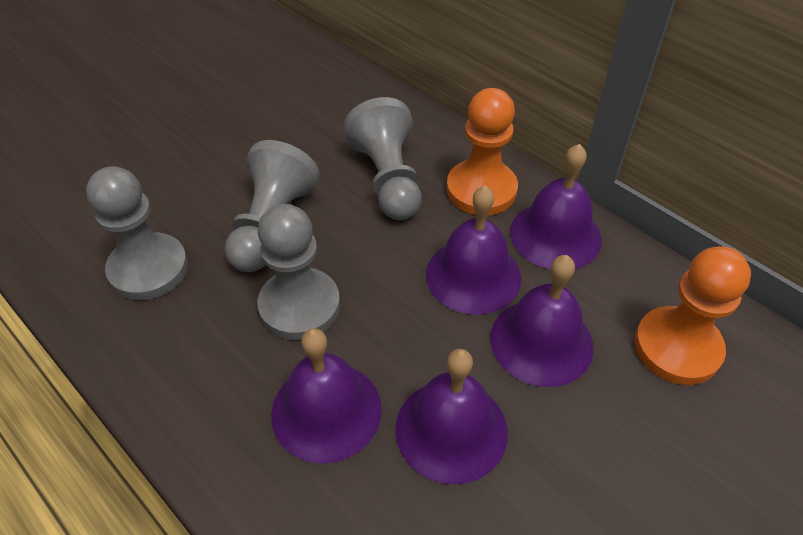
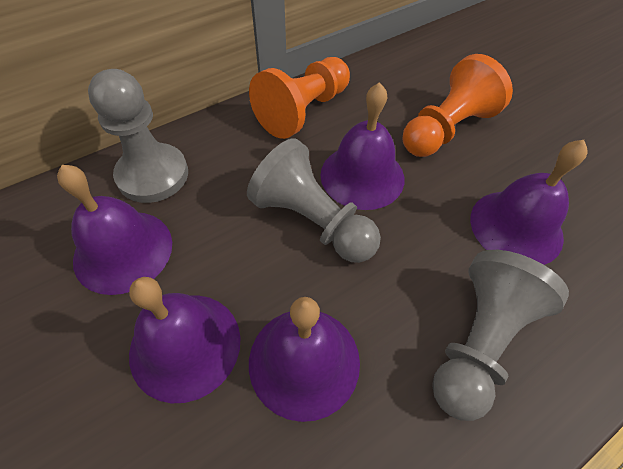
grey pawn: [86,166,188,300] [225,140,320,272] [257,204,340,340] [343,97,422,220] = 4 -> [88,69,188,203] [247,138,381,263] [432,250,569,421] = 3

